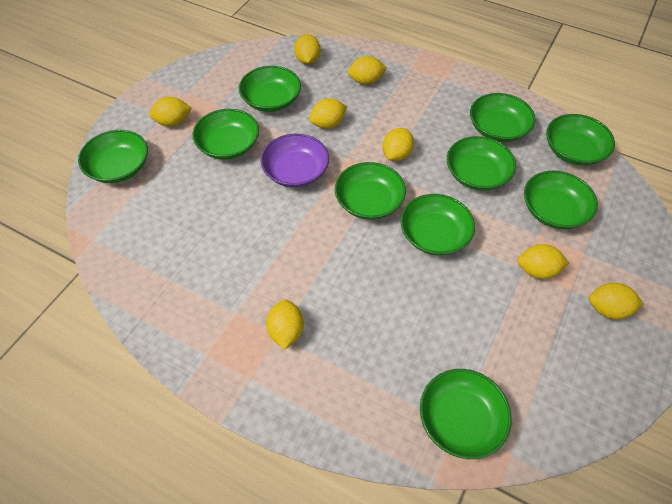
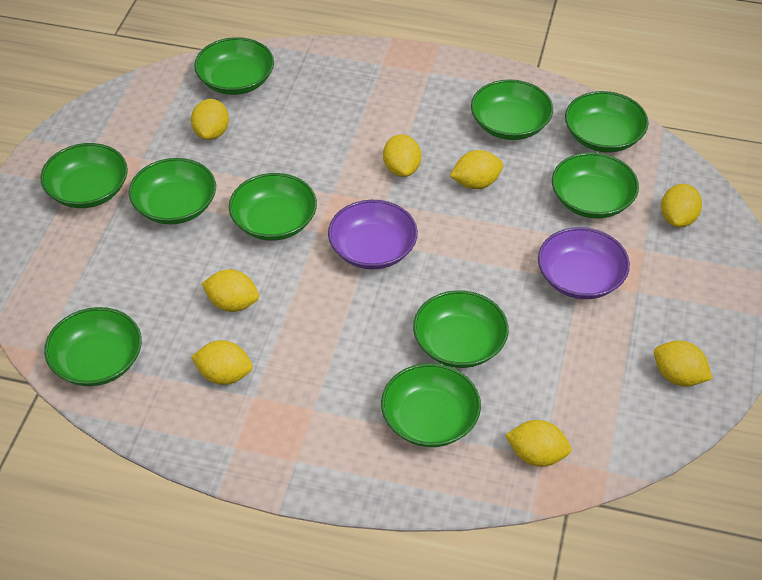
purple bowl: [261,134,329,188] = 1 -> [328,200,418,269] [538,227,630,299] = 2

